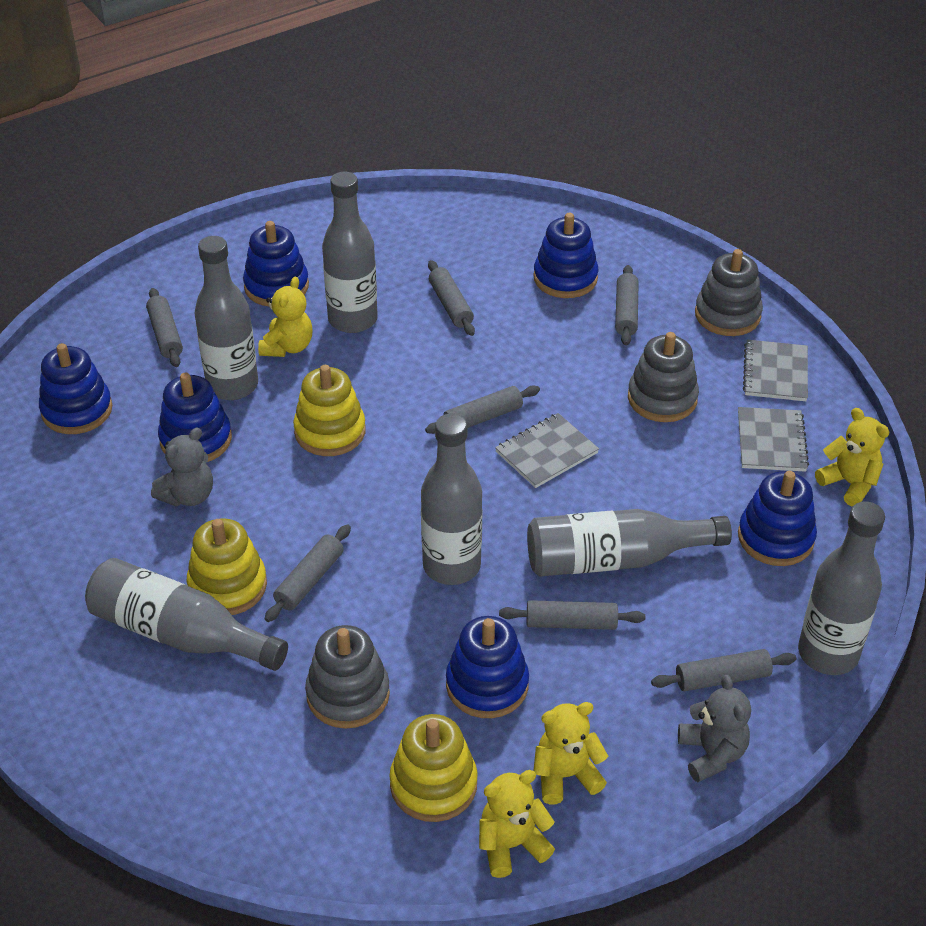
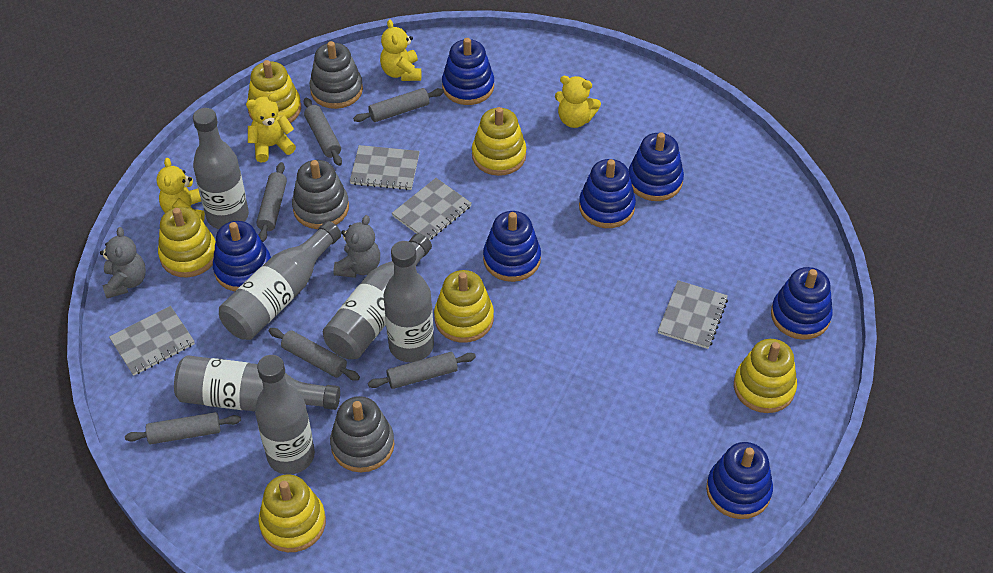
blue stacking toy: [39,343,112,434] [158,372,232,462] [243,221,309,306] [446,616,529,718] [534,213,598,298] [738,471,817,566] = 6 -> [213,221,271,291] [442,38,494,105] [483,211,541,282] [579,159,636,228] [629,132,684,201] [706,442,773,519] [771,267,833,340] = 7
grey notebook: [495,413,599,488] [738,407,809,472] [743,339,808,401] = 3 -> [109,306,195,376] [350,145,420,190] [392,178,472,240] [658,280,728,349] = 4
grey rolling pin: [146,288,183,367] [265,524,351,622] [425,386,540,434] [428,260,475,336] [499,600,645,630] [615,265,639,346] [651,649,796,691] = 7 -> [125,412,241,444] [256,162,287,242] [269,328,360,381] [304,98,342,166] [353,88,444,122] [368,352,476,389] = 6
yellow stacking toy: [187,518,267,615] [293,365,366,456] [389,714,478,822] = 3 -> [158,207,216,277] [247,60,301,123] [258,474,326,552] [434,270,494,343] [472,107,526,176] [734,339,797,413] = 6

